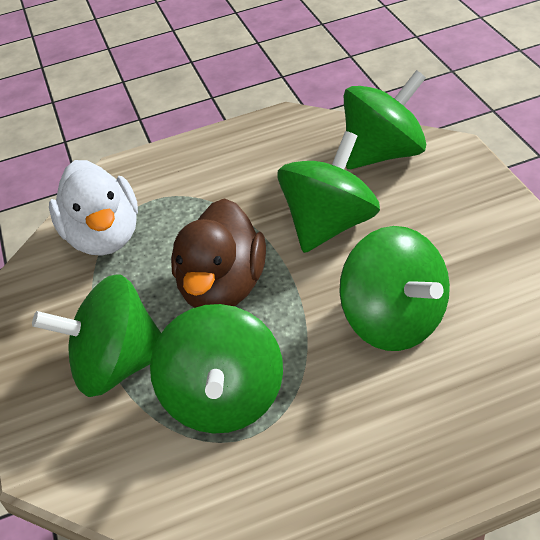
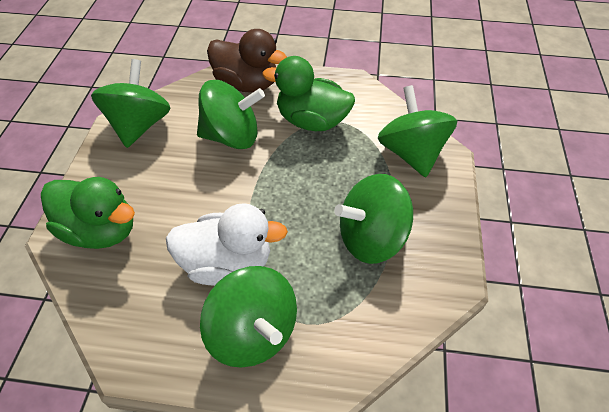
green duck: none = 0 -> [41,177,135,249] [262,56,355,131] = 2

